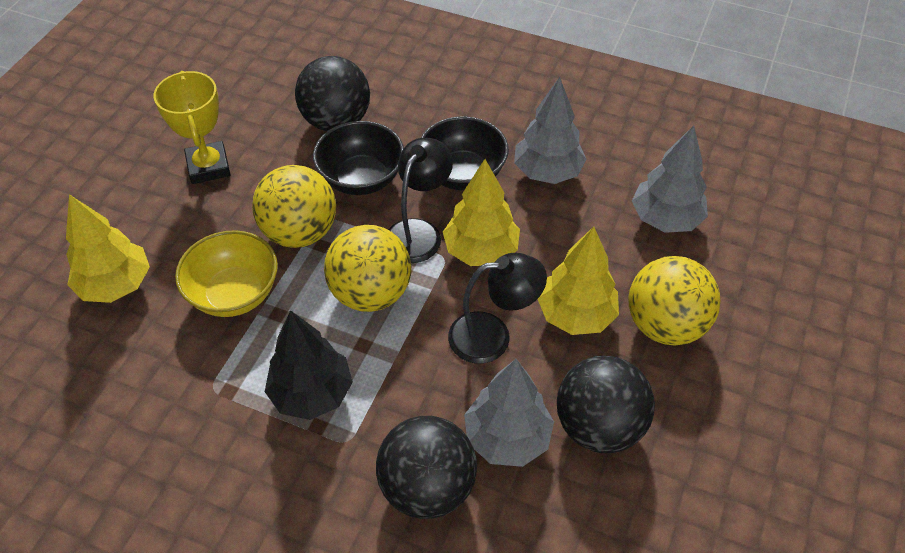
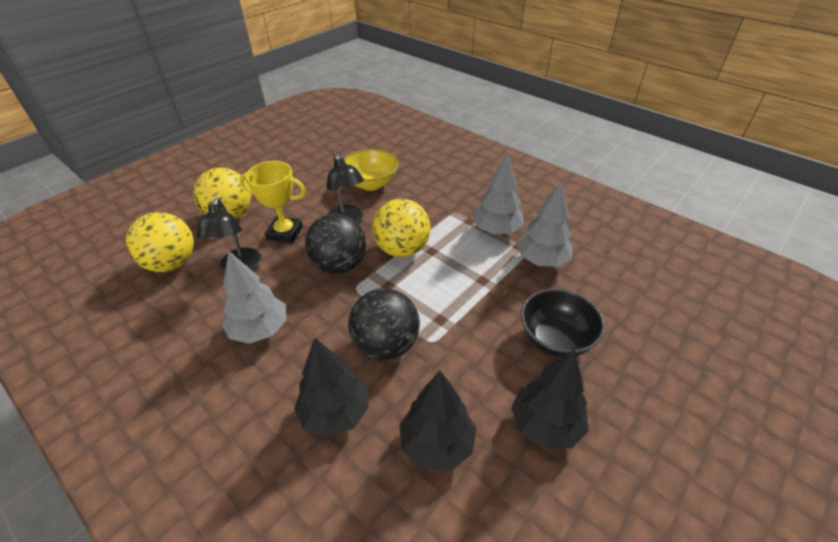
black ball: [295,56,370,131] [376,416,477,519] [557,356,655,453] = 3 -> [305,213,366,274] [348,288,420,360] = 2
black bowl: [313,121,404,195] [421,116,509,190] = 2 -> [521,289,605,357] = 1
black tree: [265,310,353,420] = 1 -> [294,338,369,438] [399,371,477,471] [511,350,589,449] = 3
yellow tree: [66,194,150,303] [443,159,520,266] [538,226,619,335] = 3 -> none = 0

